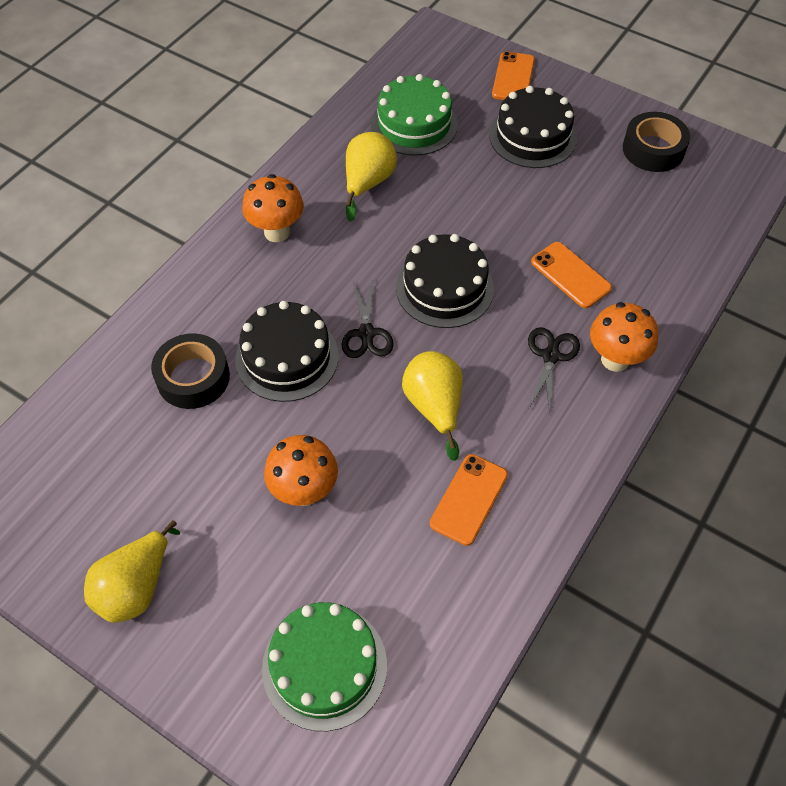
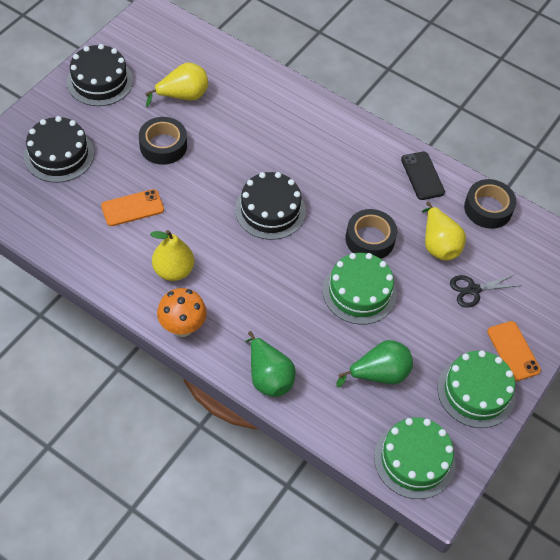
black phone: none = 0 -> [401,152,445,200] = 1
black scissors: [342,279,393,358] [528,327,580,414] = 2 -> [450,274,521,308] = 1
black tape: [151,333,230,409] [623,112,690,172] = 2 -> [139,117,187,165] [346,209,397,259] [464,179,516,229] = 3
green cake: [262,602,387,731] [371,74,458,156] = 2 -> [323,253,397,325] [374,417,456,499] [438,350,516,428] = 3
green pear: none = 0 -> [245,331,296,397] [336,340,413,387] = 2
orange mushroom: [242,174,304,242] [264,435,338,506] [590,302,658,372] = 3 -> [157,288,207,337] = 1
orange phone: [430,454,508,546] [492,51,535,100] [531,242,612,308] = 3 -> [101,189,164,226] [487,321,541,381] = 2

